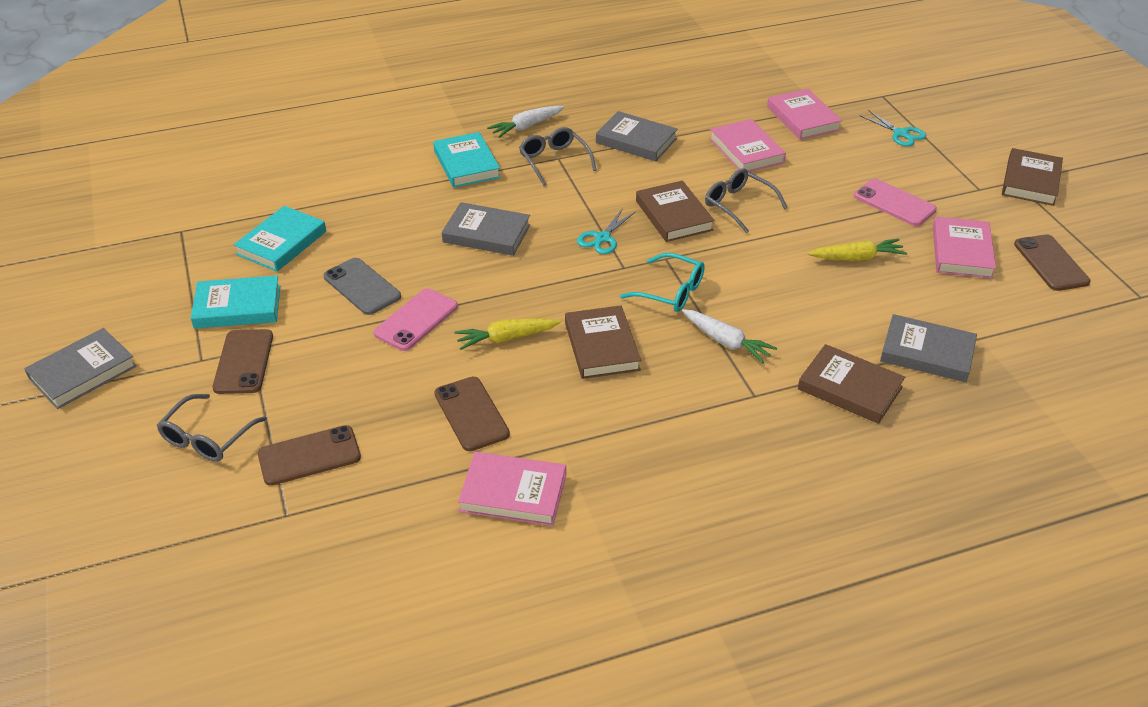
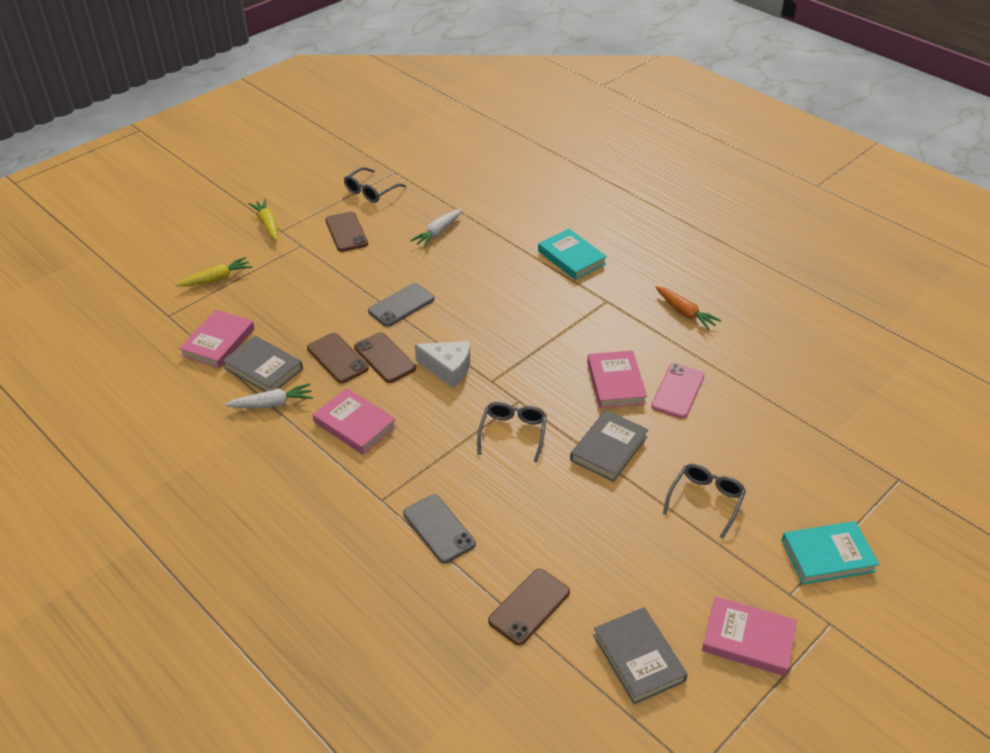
brown book: [565,305,641,379] [636,180,715,242] [798,344,905,424] [1002,148,1063,206] = 4 -> none = 0
grey book: [24,328,137,409] [442,202,530,256] [596,111,678,161] [880,314,977,382] = 4 -> [222,336,303,392] [570,410,648,482] [593,607,688,704] = 3
grey phone: [323,258,401,315] = 1 -> [368,283,435,327] [403,494,476,564] = 2
orange carrot: none = 0 -> [655,286,722,330] = 1
pink phone: [374,288,458,351] [854,179,937,226] = 2 -> [651,363,705,419] = 1
turquoise book: [191,275,280,329] [233,206,326,272] [433,132,501,188] = 3 -> [538,229,607,280] [781,521,879,585] = 2
turquoise glasses: [620,253,705,312] = 1 -> none = 0
turquoise scissors: [577,208,636,254] [861,110,926,146] = 2 -> none = 0
white cheese: none = 0 -> [415,341,470,388] = 1

